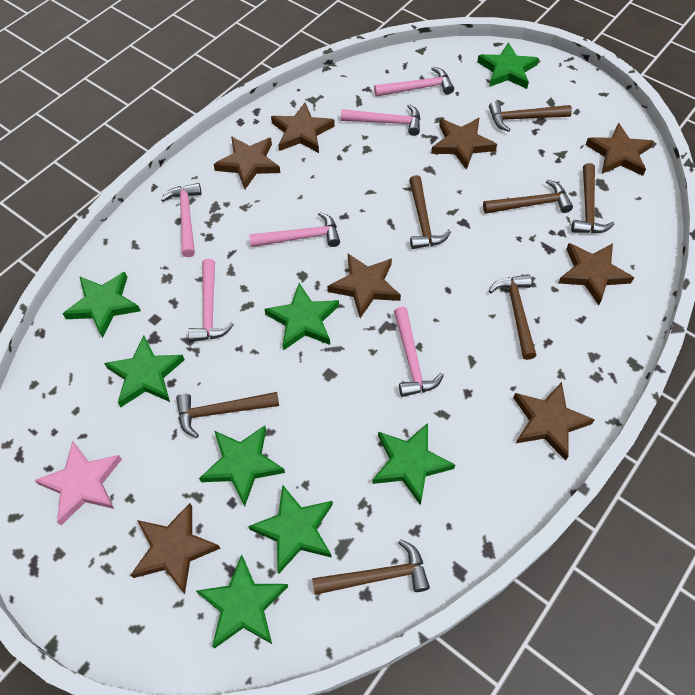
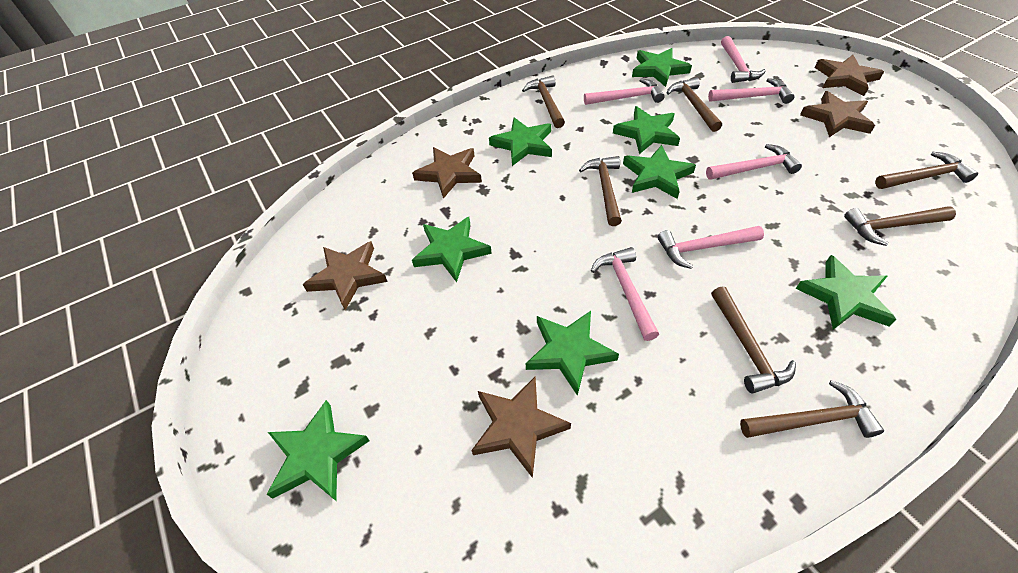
brown star: [131,503,221,594] [214,136,280,189] [271,103,335,153] [327,254,401,318] [431,117,497,170] [513,382,595,461] [558,243,634,305] [585,123,654,176] = 8 -> [303,241,388,310] [412,147,482,199] [472,376,571,478] [800,91,875,137] [815,55,884,96] = 5
pink star: [34,441,122,525] = 1 -> none = 0

